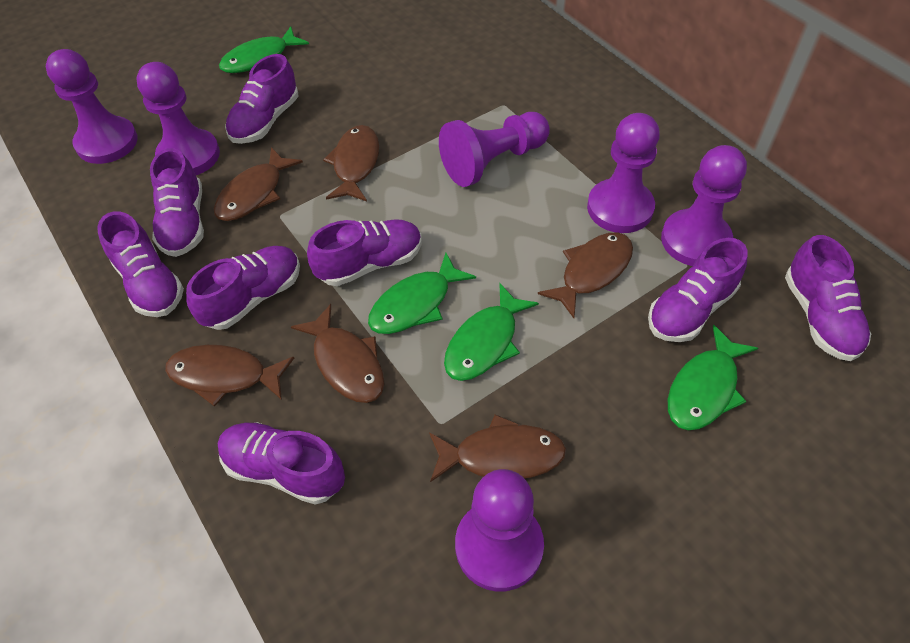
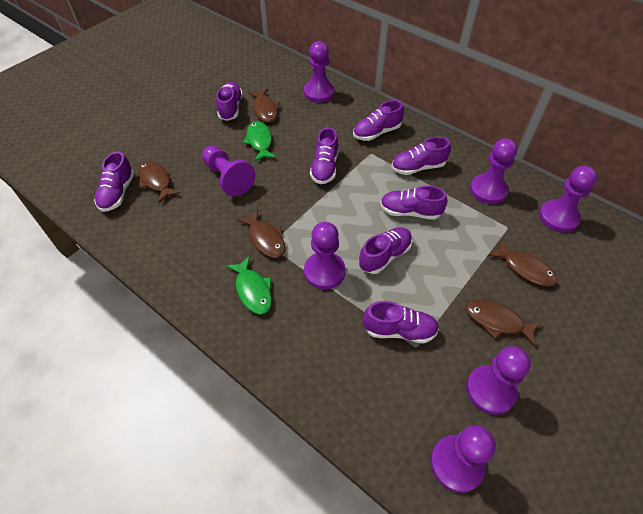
brown fish: [165,345,294,407] [214,147,303,221] [291,304,384,403] [323,125,379,201] [429,414,566,482] [538,233,633,318] = 6 -> [138,160,181,203] [237,210,285,258] [248,89,280,122] [466,299,542,346] [487,239,558,287] = 5
green fish: [219,26,309,73] [368,252,476,334] [444,284,539,381] [668,325,758,430] = 4 -> [226,256,272,315] [243,121,276,162] = 2
purple pawn: [46,49,138,164] [136,62,220,175] [439,112,550,187] [455,469,544,592] [587,113,660,233] [661,145,747,266] = 6 -> [202,146,255,197] [304,41,335,103] [304,222,346,290] [431,425,496,493] [466,346,531,415] [470,138,517,204] [539,166,597,232] = 7

